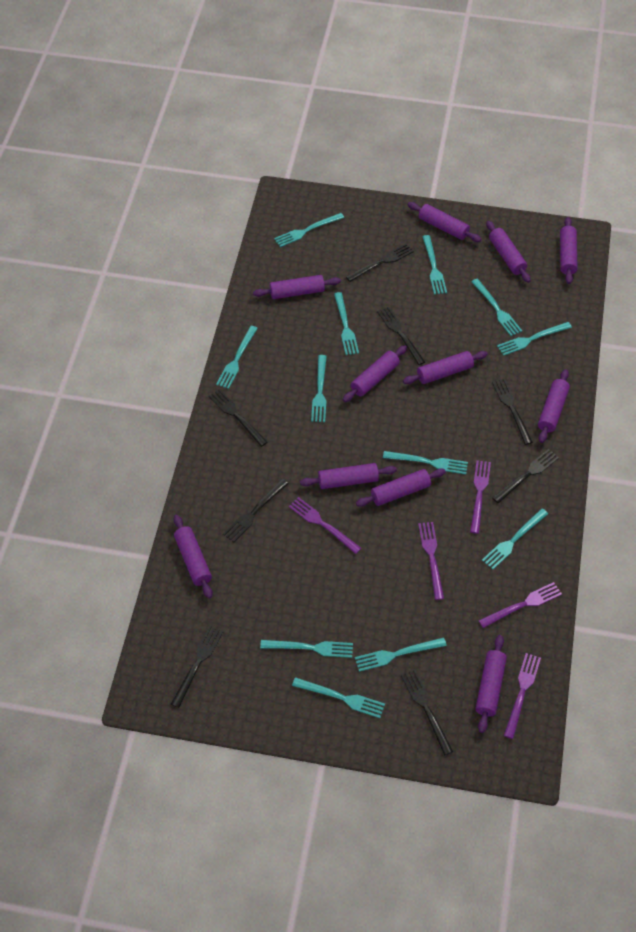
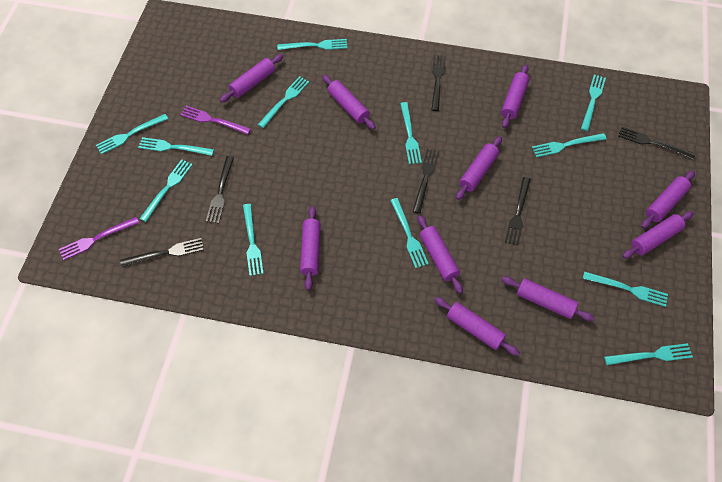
black fork: [171,626,224,708] [209,389,268,447] [223,479,289,542] [346,244,414,282] [377,307,425,365] [401,670,453,755] [492,378,533,445] [492,449,559,504] = 8 -> [120,238,204,267] [206,156,234,224] [413,149,440,214] [432,55,446,111] [505,177,531,245] [618,127,696,159] = 6
purple fork: [289,497,362,554] [418,522,444,600] [470,460,491,534] [479,582,562,628] [504,653,541,739] = 5 -> [59,217,139,260] [180,106,251,135] = 2
purple rolling pin: [174,515,212,599] [253,275,341,299] [300,463,397,489] [343,345,407,402] [356,468,446,507] [403,351,488,384] [408,202,481,242] [475,635,507,733] [486,221,531,283] [538,369,570,443] [560,217,578,284] = 11 -> [220,54,283,103] [300,206,321,290] [322,75,376,130] [418,215,463,294] [434,297,520,356] [456,136,502,200] [501,65,529,128] [501,276,594,321] [622,211,694,259] [641,171,695,229] = 10

